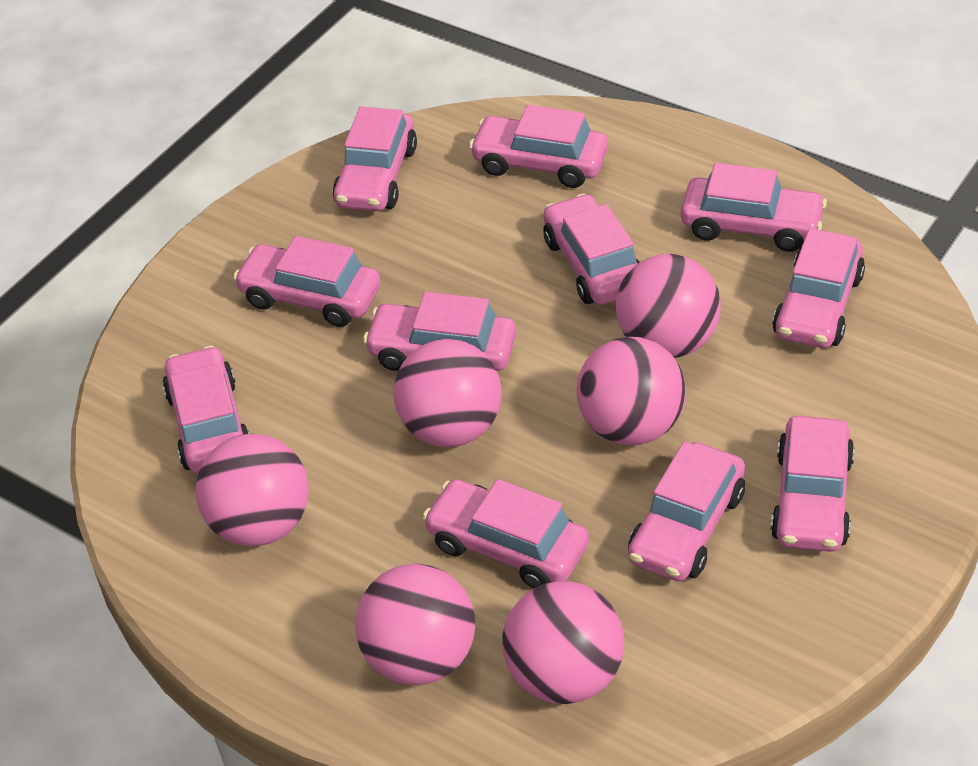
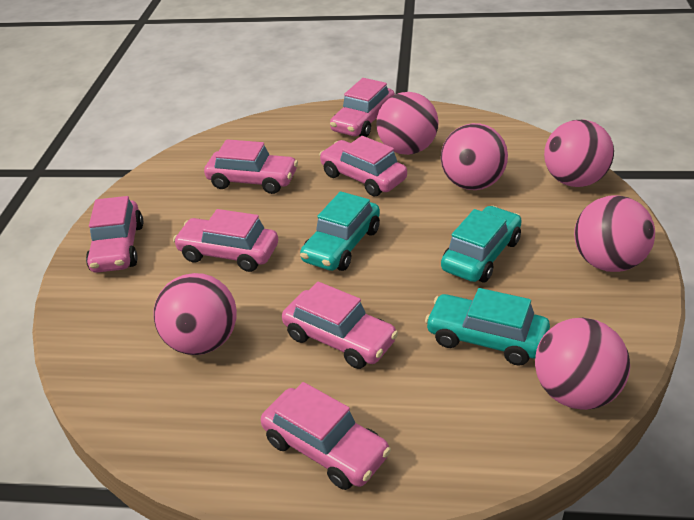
pink car: [163,346,250,473] [233,236,381,327] [333,107,417,211] [363,292,516,371] [423,479,589,588] [469,105,608,188] [544,193,640,305] [628,441,745,581] [681,163,827,252] [771,416,855,552] [772,228,865,348] = 11 -> [86,196,143,273] [173,209,278,272] [204,139,298,194] [261,382,391,490] [282,282,398,369] [319,136,407,197] [330,78,395,137] = 7
turquoise car: none = 0 -> [300,191,380,271] [425,288,550,366] [441,206,522,282] = 3

